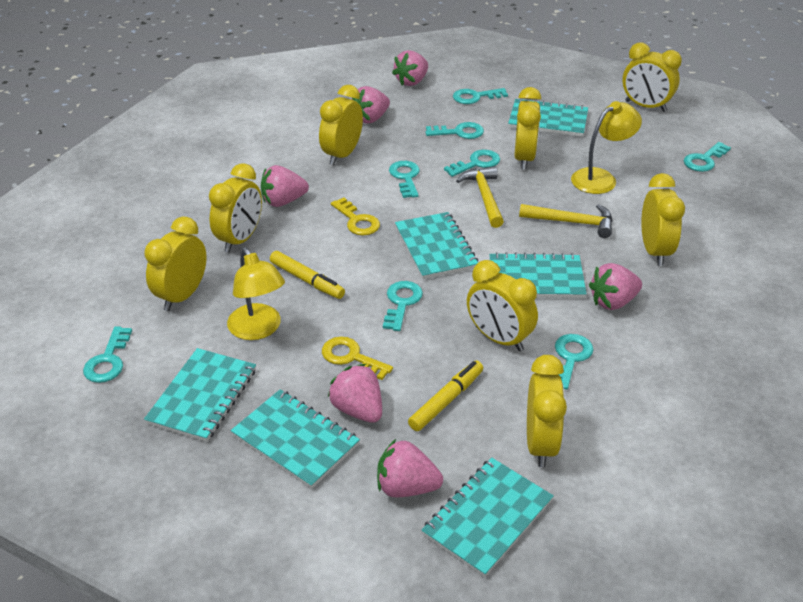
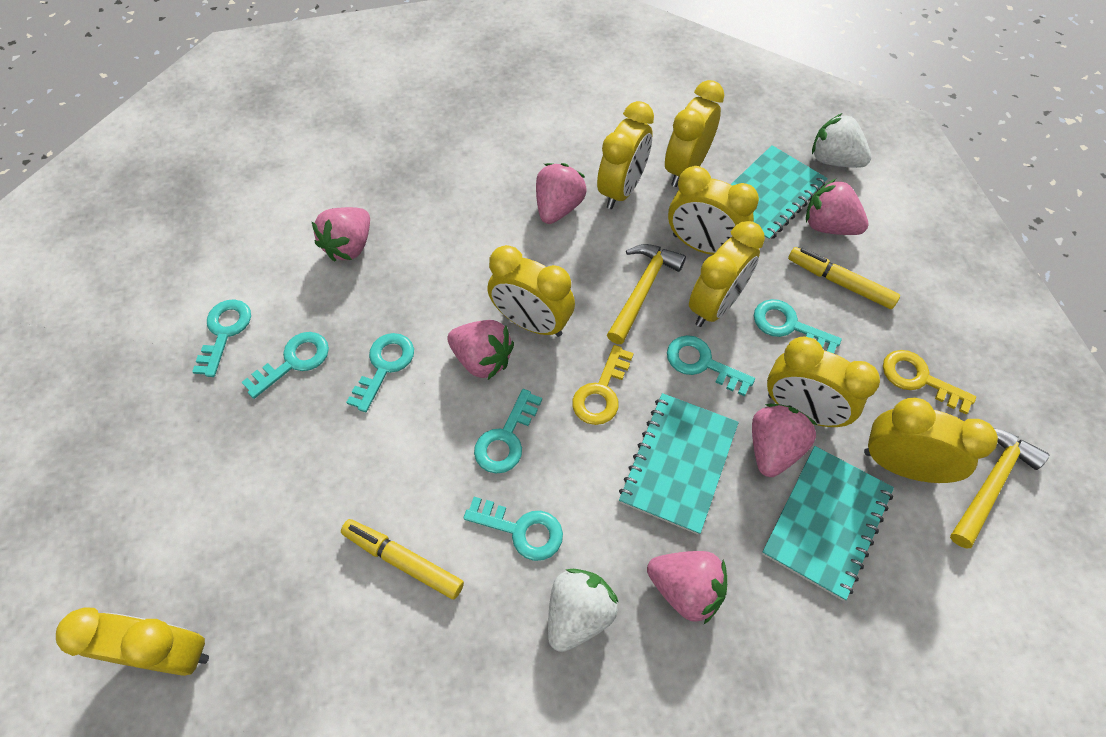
turquoise key: [83,326,132,383] [383,281,423,331] [389,161,420,198] [426,122,484,139] [444,150,500,177] [453,88,508,104] [555,334,594,390] [684,142,731,172] = 8 -> [192,299,251,377] [241,332,329,399] [346,333,414,412] [463,497,563,561] [474,389,542,474] [667,335,755,396] [754,299,842,354] = 7
turquoise notebook: [144,348,256,442] [231,389,360,489] [395,212,478,279] [422,458,554,577] [490,252,587,298] [508,98,588,137] = 6 -> [619,393,739,535] [730,145,828,242] [762,446,894,601] = 3
white strawberry: none = 0 -> [548,569,619,652] [812,113,871,168] = 2
yellow lamp: [227,247,285,340] [571,101,642,194] = 2 -> none = 0

